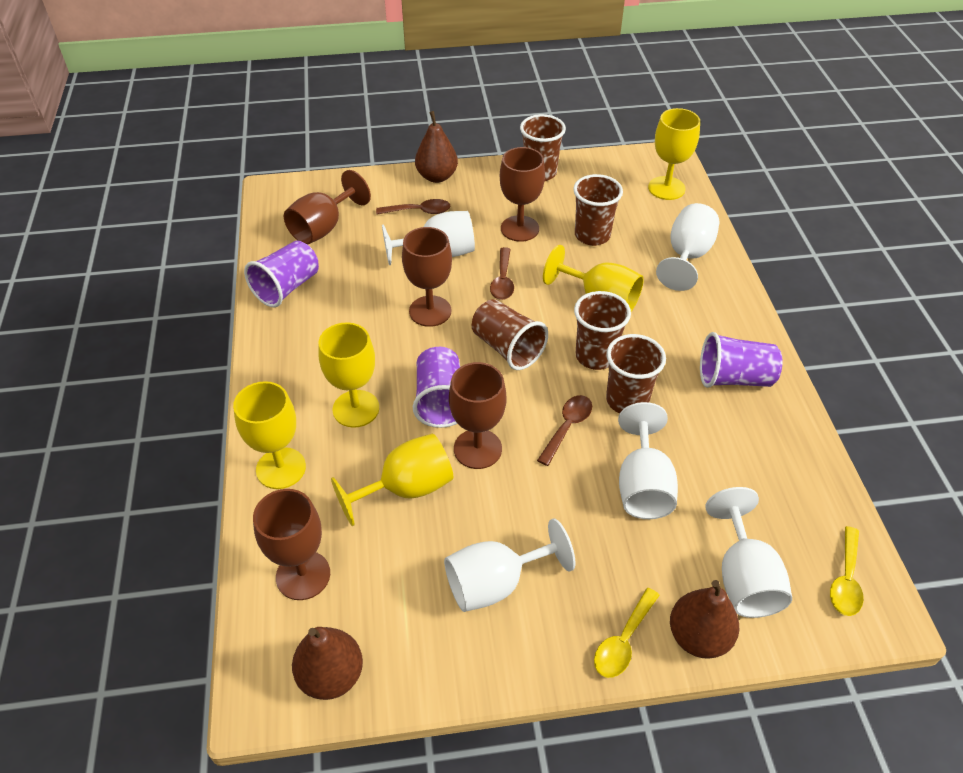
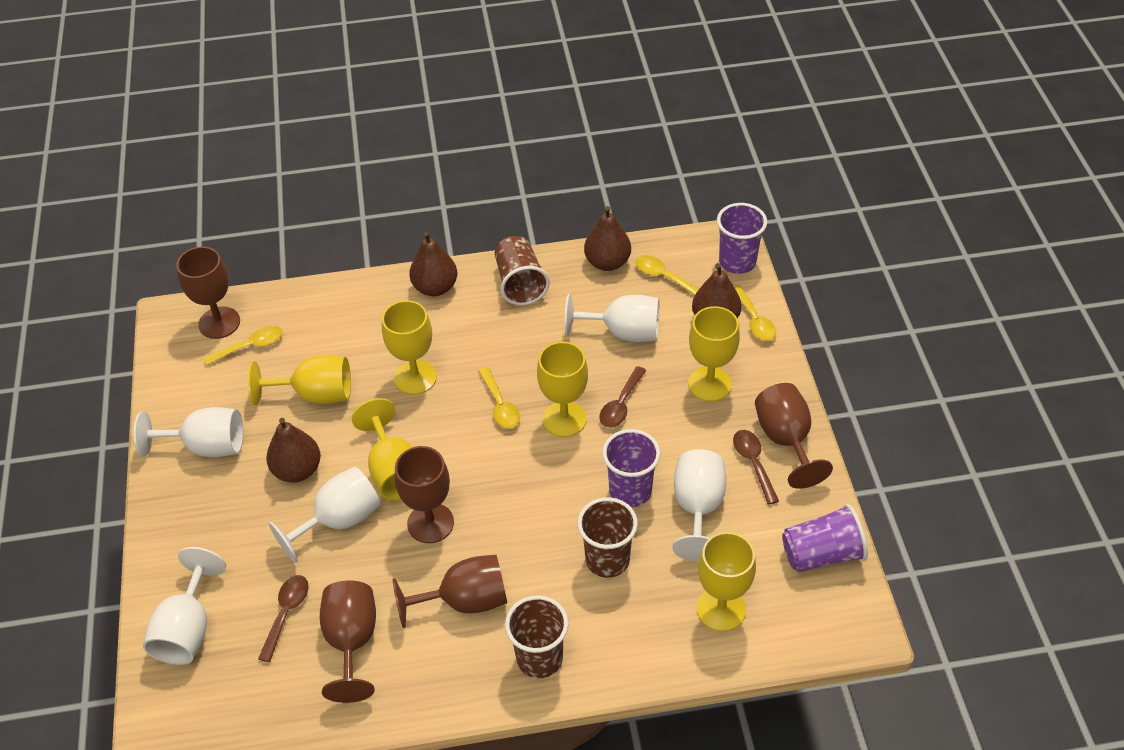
brown cup: [472,299,548,370] [520,114,566,181] [573,174,623,246] [574,291,631,370] [606,334,666,413] = 5 -> [495,236,550,306] [505,595,568,678] [577,497,638,578] = 3
brown pear: [292,627,363,700] [415,111,458,183] [670,580,739,659] = 3 -> [266,418,321,483] [409,232,457,296] [584,206,631,271] [692,263,741,318] = 4
yellow goblet: [233,381,306,489] [318,322,379,428] [331,434,453,526] [543,245,644,311] [648,108,700,200] = 5 -> [248,355,351,405] [352,398,413,501] [382,300,437,395] [537,342,588,437] [688,306,740,402] [697,532,756,631] = 6
yellow spoon: [594,588,660,678] [830,526,864,616] = 2 -> [203,326,283,366] [478,367,520,429] [635,255,699,296] [734,285,776,341] = 4

